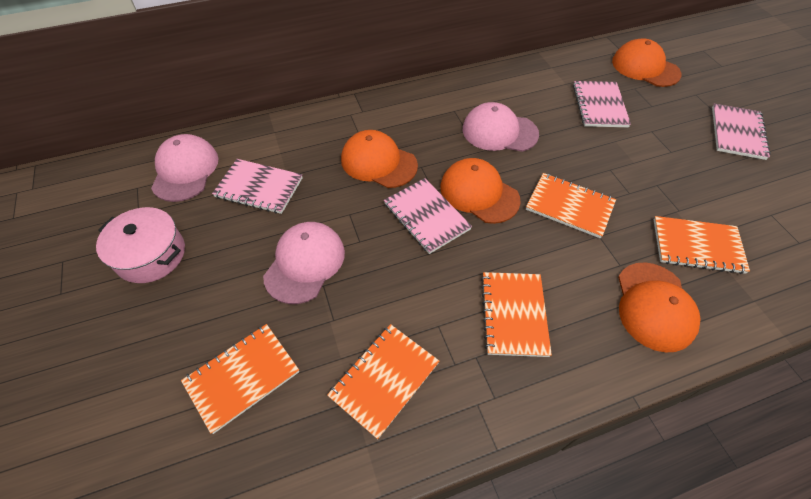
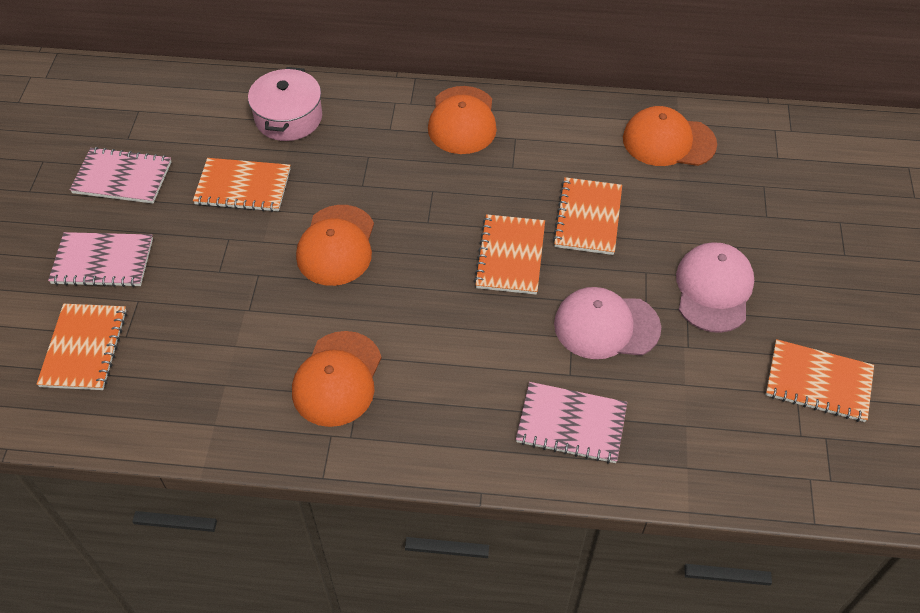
pink cap: [151,134,219,202] [263,222,345,304] [463,102,539,152] = 3 -> [554,287,661,359] [676,242,754,333] = 2
pink notebook: [212,159,303,214] [384,178,472,254] [573,81,631,127] [712,103,771,160] = 4 -> [48,232,153,287] [69,147,171,204] [516,382,627,464] = 3

